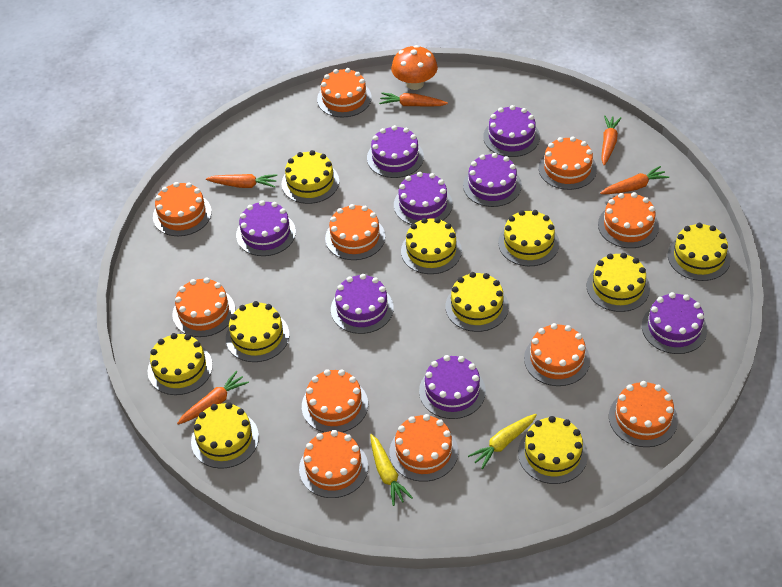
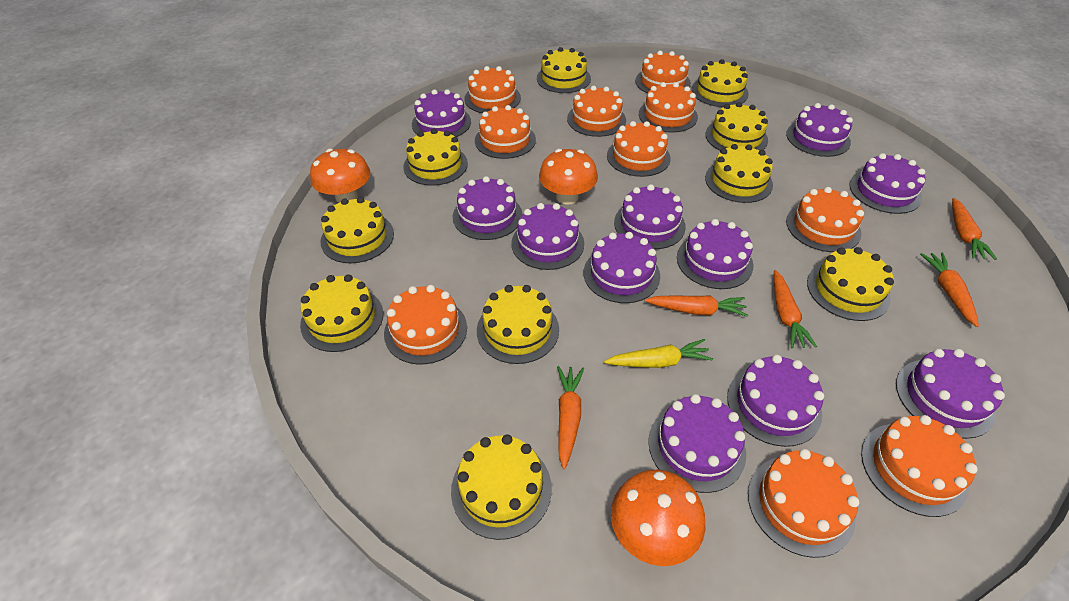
orange cake: [153,182,212,236] [172,278,235,337] [299,430,368,498] [302,369,368,432] [317,68,372,117] [325,204,385,260] [390,414,458,482] [524,323,590,386] [539,137,597,190] [598,192,659,248] [609,381,678,447] = 11 -> [384,285,467,364] [464,66,521,113] [475,105,536,159] [567,86,626,137] [607,121,670,177] [635,51,691,93] [639,82,698,133] [748,449,859,558] [786,187,864,252] [861,415,978,517] = 10
orange mushroom: [391,45,438,90] = 1 -> [310,149,370,203] [539,149,598,205] [611,470,705,566] = 3
purple cake: [236,200,296,256] [331,274,394,334] [367,125,424,178] [394,172,453,225] [419,355,486,419] [463,153,522,207] [483,105,540,157] [642,292,707,354] = 8 -> [412,89,471,137] [453,176,522,240] [511,203,584,270] [584,232,660,303] [614,184,686,249] [648,394,746,493] [677,219,754,289] [727,355,824,447] [786,103,853,157] [849,153,925,214] [896,349,1005,439] = 11
yellow carrot: [370,434,413,506] [468,414,537,469] = 2 -> [604,339,713,368] = 1

